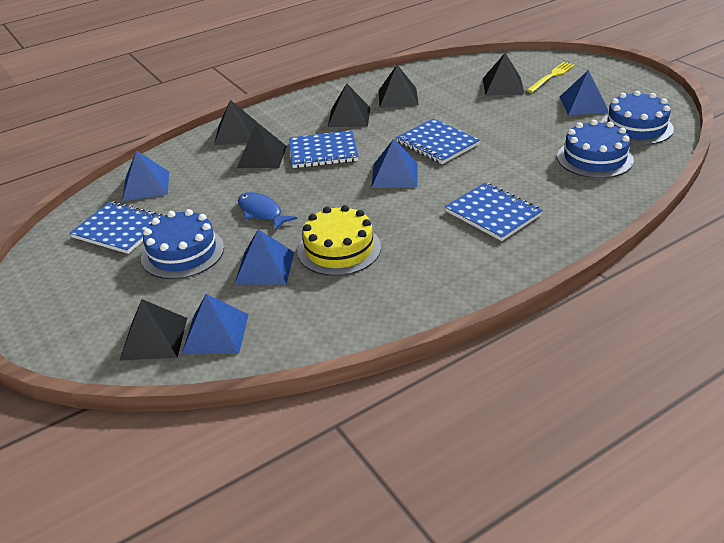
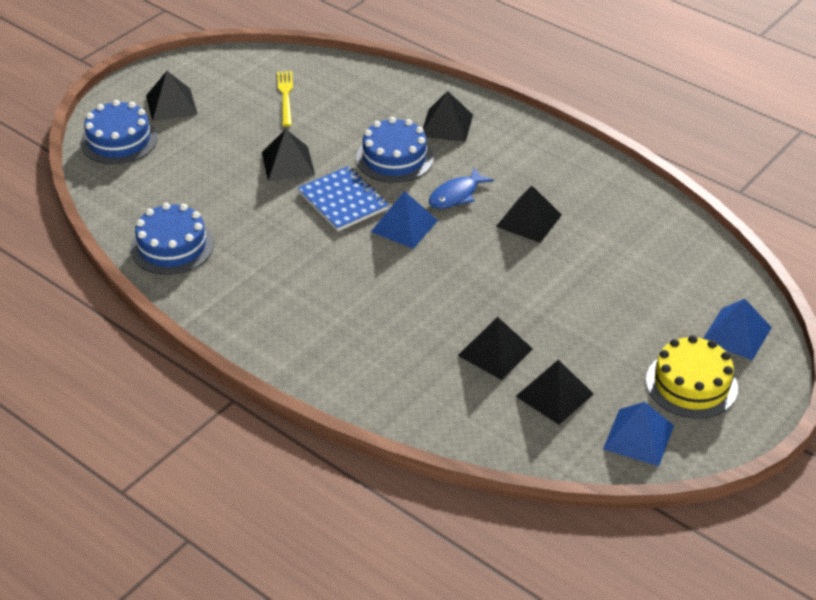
blue notebook: [70,201,163,254] [289,130,359,168] [396,119,480,164] [445,182,543,241] = 4 -> [298,166,389,231] = 1
blue pyramid: [122,150,169,201] [182,294,249,354] [235,229,294,285] [371,139,418,188] [560,70,608,115] = 5 -> [371,191,438,249] [603,402,674,466] [703,299,772,360] = 3

